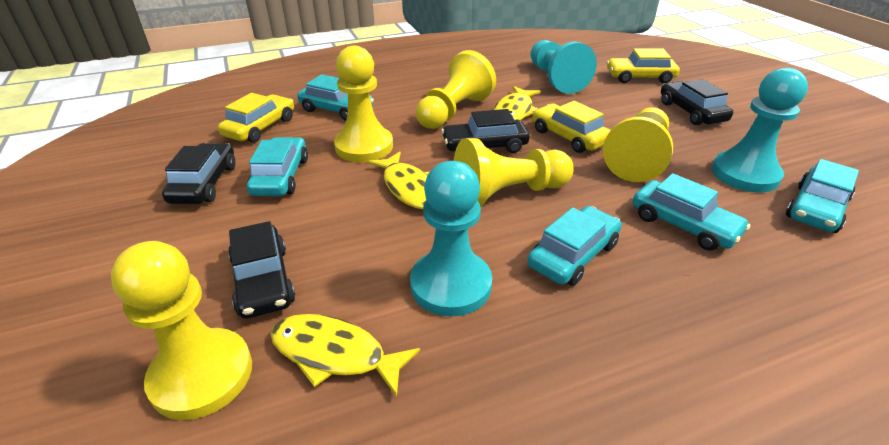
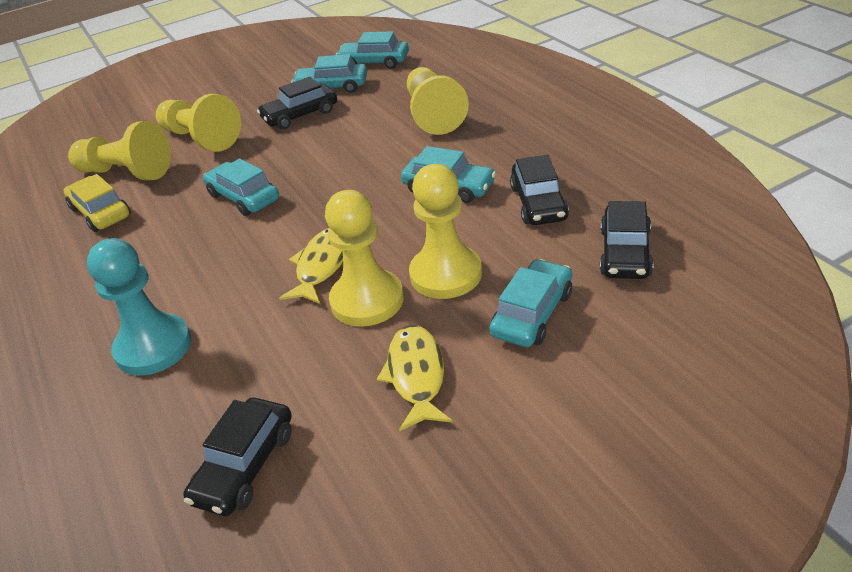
turquoise pawn: [410,161,492,316] [530,40,597,94] [712,68,808,193] = 3 -> [87,238,191,376] = 1
yellow car: [218,93,294,143] [532,101,611,153] [607,48,680,84] = 3 -> [64,174,131,232] = 1
yellow fish: [271,314,420,397] [367,152,429,210] [493,86,541,120] = 3 -> [279,228,343,304] [377,325,452,431] = 2

